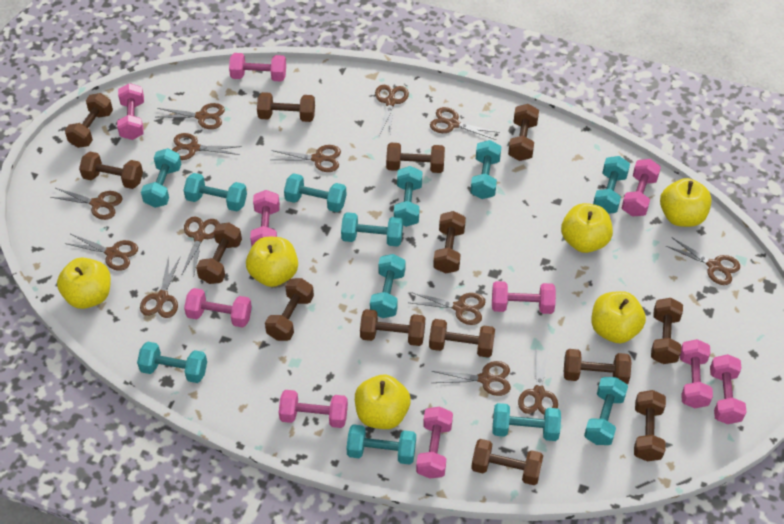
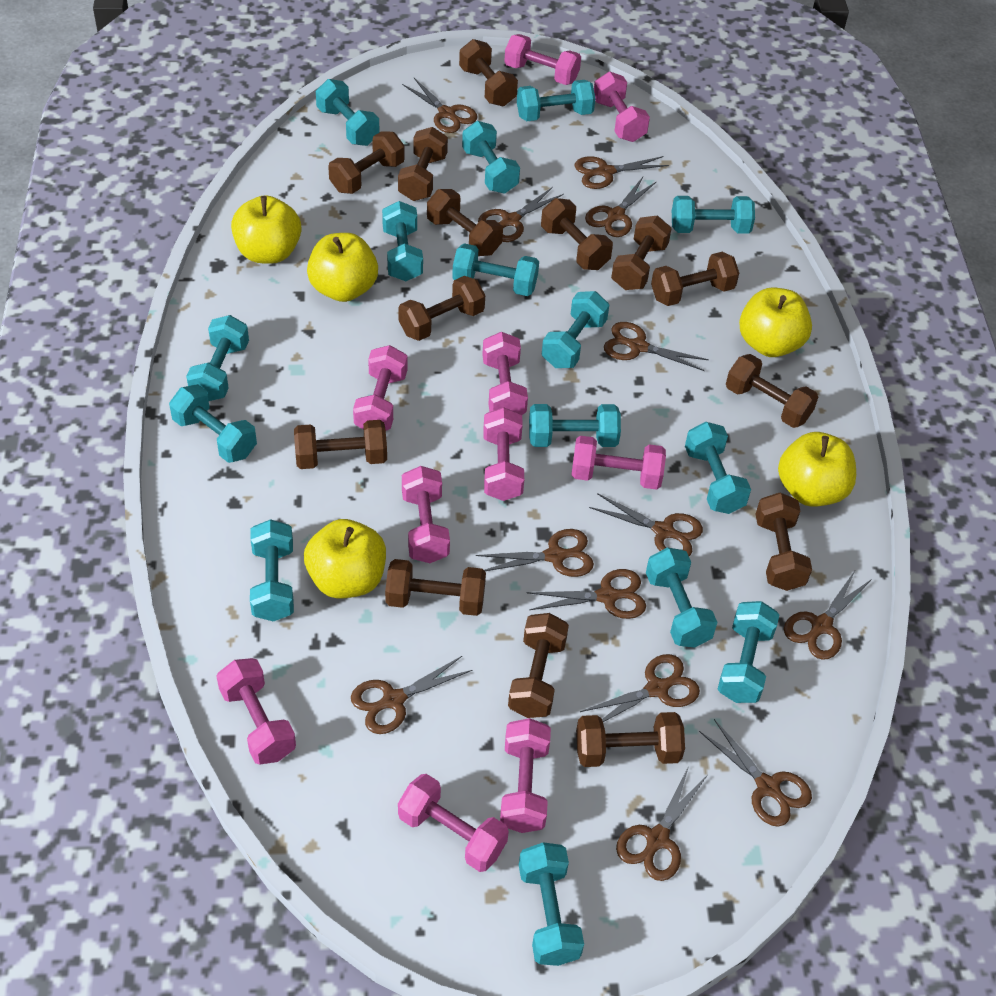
turquoise dumbbell: [137,342,207,383] [141,148,181,208] [184,173,247,211] [284,173,347,212] [341,212,403,247] [347,424,416,465] [370,254,406,318] [394,166,422,227] [470,140,501,199] [492,403,561,441] [584,377,628,445] [593,156,630,214] = 12 -> [169,384,257,463] [186,315,249,401] [250,519,294,622] [316,79,379,146] [382,201,423,281] [452,243,539,296] [462,121,520,193] [517,80,595,121] [519,842,584,966] [529,404,621,447] [542,291,609,368] [646,547,718,648] [672,196,755,234] [685,422,751,514] [718,601,780,703] = 15
yellow apple: [57,257,111,309] [246,237,298,287] [355,375,411,429] [561,203,613,253] [591,291,646,343] [660,178,712,227] = 6 -> [231,195,301,264] [304,519,386,599] [307,233,378,302] [739,287,812,357] [778,432,856,507] = 5

